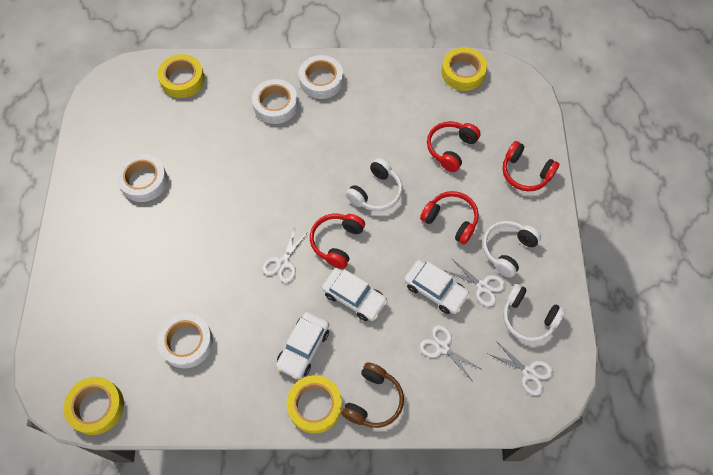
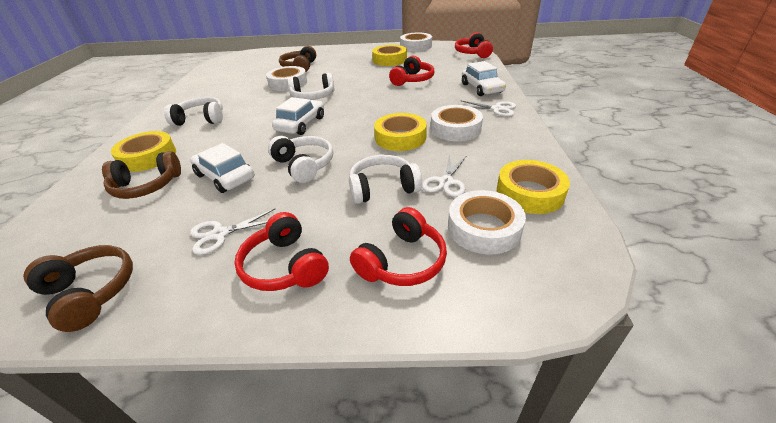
brown headphones: [342,362,404,428] = 1 -> [23,245,133,332] [102,151,181,199] [279,46,316,72] = 3
white headphones: [346,158,402,211] [483,221,541,278] [503,284,566,342] = 3 -> [164,97,223,126] [268,136,333,183] [287,73,335,100] [349,155,422,204] = 4
white scissors: [262,227,309,283] [420,325,483,380] [443,258,506,307] [488,341,553,395] = 4 -> [190,209,275,255] [422,155,466,197] [460,100,516,117] = 3

